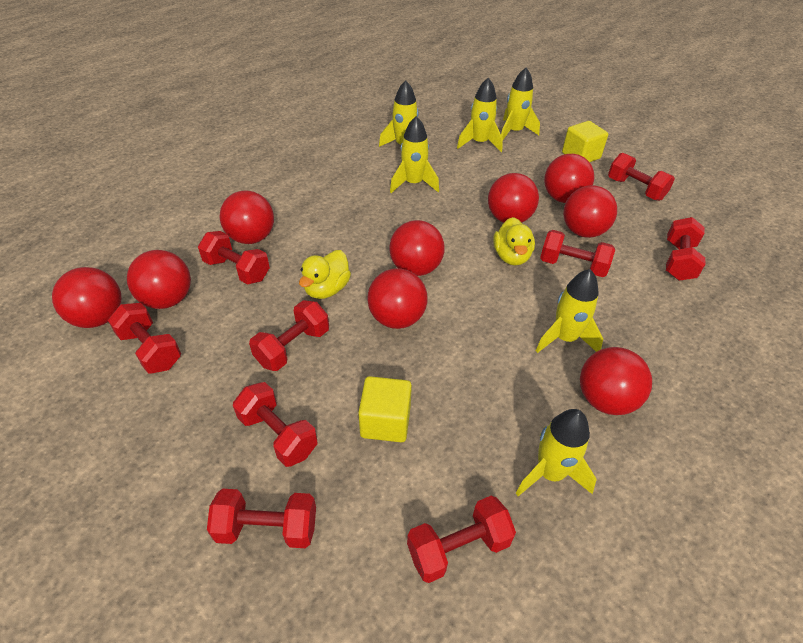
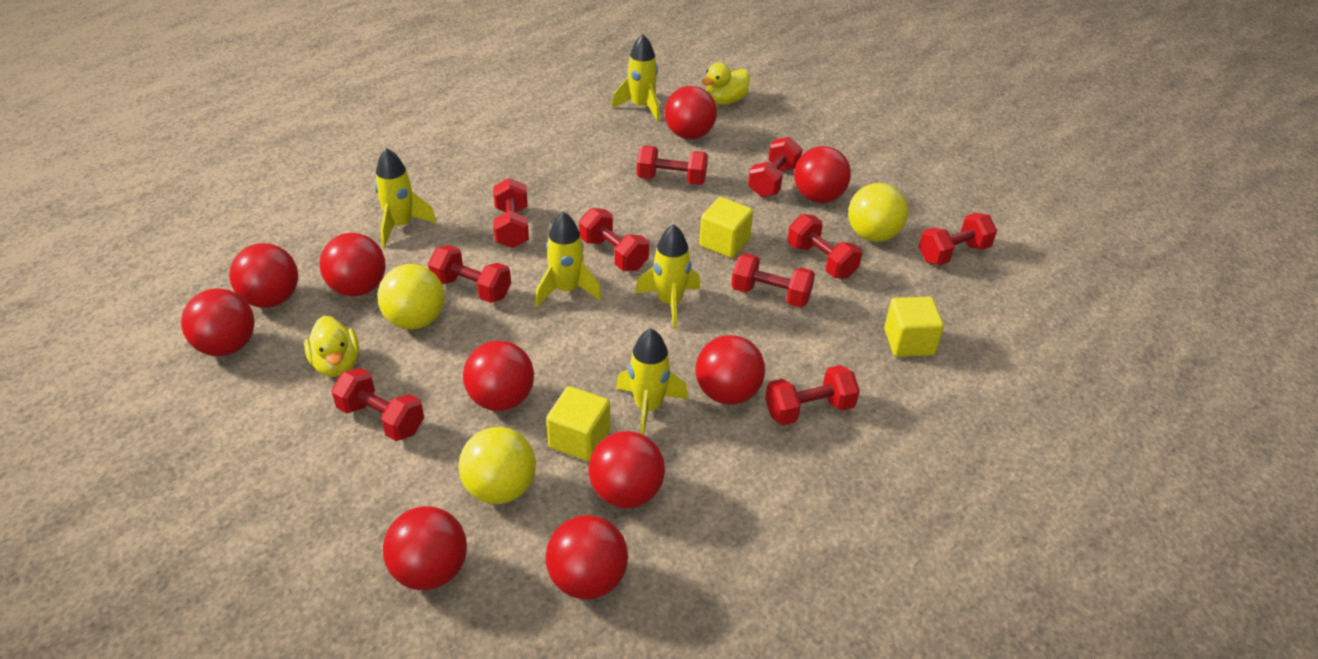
red ball: [52,267,121,328] [127,250,191,309] [219,191,274,244] [367,268,428,329] [389,220,445,276] [488,173,539,223] [544,154,594,203] [563,185,617,238] [580,347,652,415] = 9 -> [181,289,255,356] [229,243,298,308] [319,233,385,296] [383,506,467,590] [463,341,534,411] [546,515,628,599] [589,431,665,508] [665,86,717,139] [696,335,765,405] [794,146,851,203] = 10
red dumbbell: [108,303,181,374] [198,231,270,284] [207,489,316,548] [233,382,318,467] [249,300,329,371] [407,496,516,583] [540,230,615,277] [608,153,675,201] [666,217,705,281] = 9 -> [331,368,424,441] [428,245,511,303] [493,178,529,248] [579,208,649,271] [637,145,708,185] [731,253,815,307] [748,137,802,197] [765,365,860,425] [787,214,862,279] [919,213,997,265] = 10
yellow ball: none = 0 -> [377,264,445,329] [459,427,536,504] [848,183,908,242] = 3
yellow cube: [358,376,412,442] [562,121,608,162] = 2 -> [546,386,610,462] [699,197,753,258] [884,297,944,357] = 3
yellow rocket: [379,80,419,147] [390,116,439,193] [457,77,503,152] [501,68,540,139] [516,409,597,496] [536,269,603,353] = 6 -> [375,148,437,247] [535,212,602,306] [611,34,660,122] [616,329,688,435] [635,224,700,329] = 5

